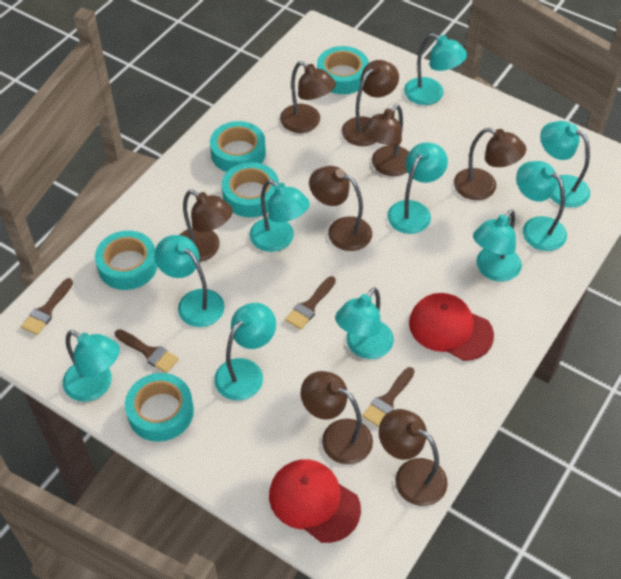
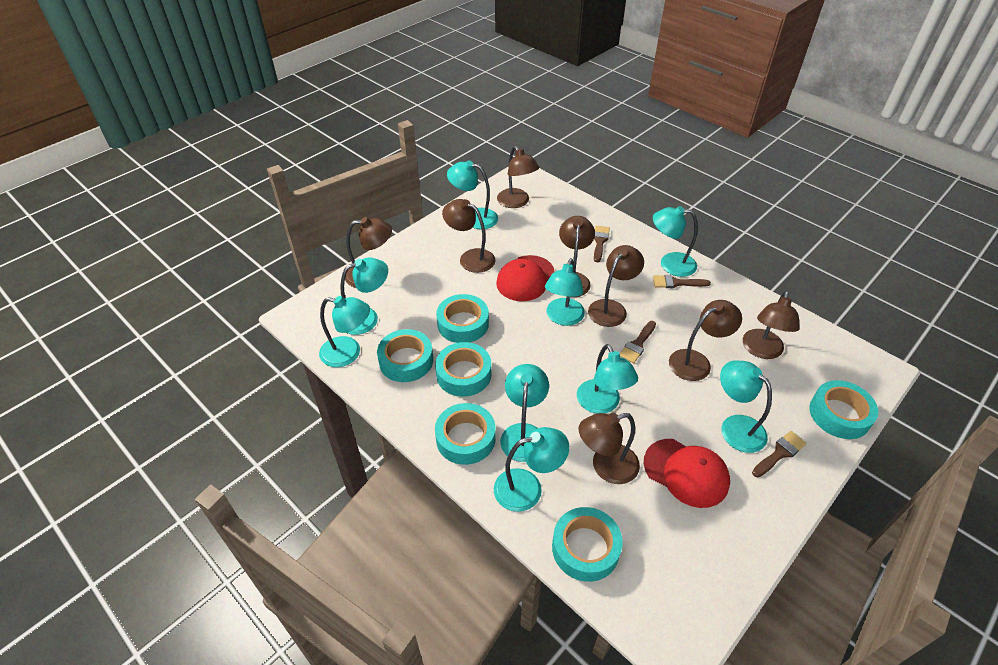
turquoise lamp: [63,330,120,402] [155,235,225,327] [214,303,276,400] [250,180,310,252] [335,287,394,359] [387,142,448,234] [404,33,467,105] [473,209,522,282] [516,161,567,251] [540,121,590,207] = 10 -> [319,296,370,367] [340,257,388,335] [447,160,498,229] [494,427,569,512] [500,364,549,462] [545,258,585,326] [577,344,638,414] [653,206,698,277] [720,360,772,453] = 9
turquoise tape: [95,231,158,290] [125,373,194,442] [210,121,266,172] [222,162,279,217] [317,46,369,94] = 5 -> [377,329,433,382] [435,342,491,397] [435,403,496,465] [436,294,489,343] [552,507,623,582] [809,380,879,439] = 6

